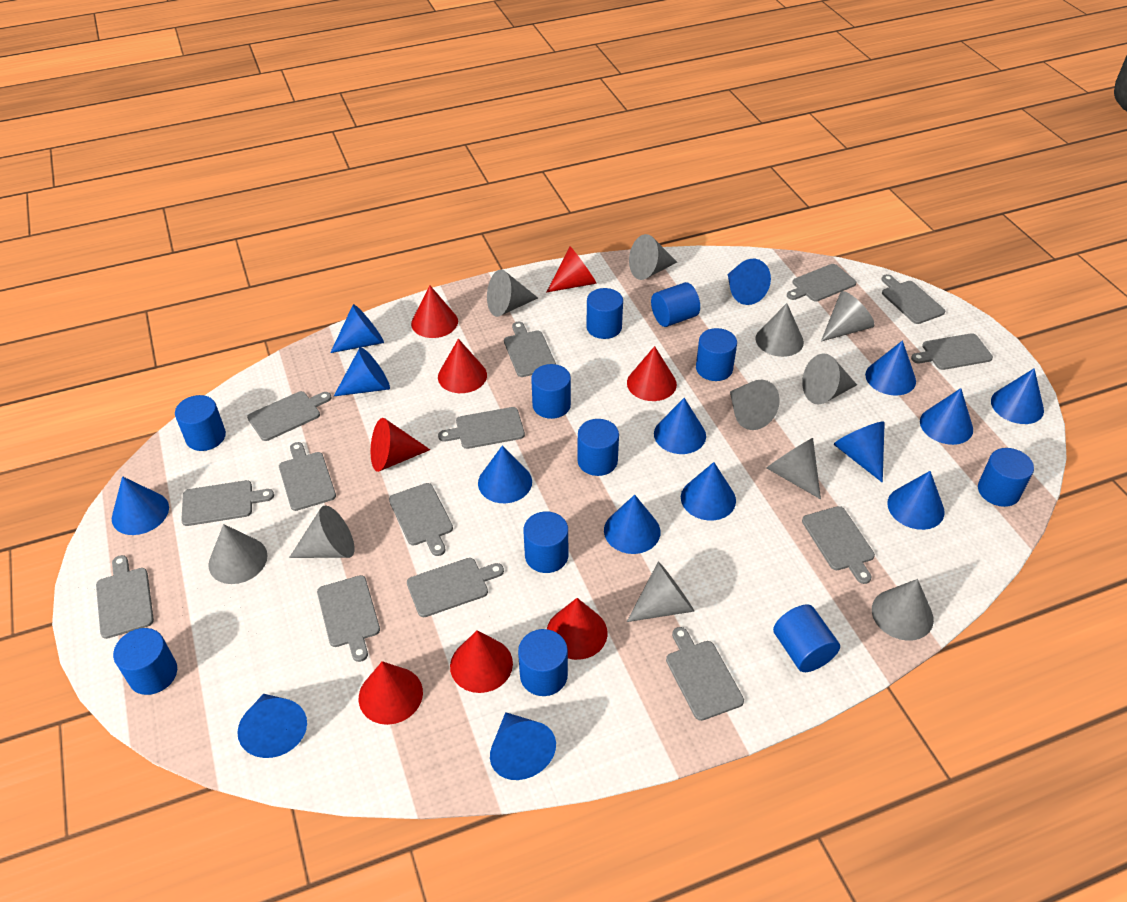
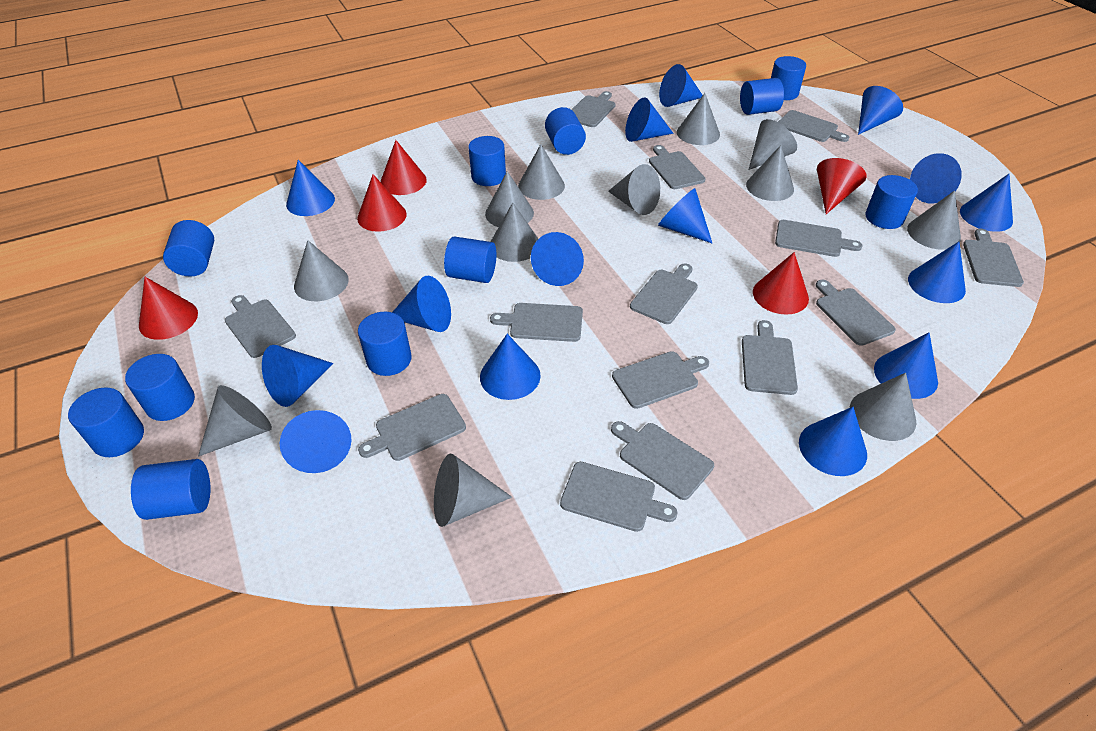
grey cone: [208,524,268,584] [289,505,355,558] [487,269,538,317] [627,561,694,622] [629,234,677,280] [730,380,780,430] [755,303,804,357] [767,438,821,499] [802,354,857,404] [821,291,874,342] [872,579,934,641] = 11 -> [198,385,272,457] [294,240,349,301] [434,454,512,527] [485,171,534,227] [491,203,538,262] [518,144,565,200] [608,164,660,215] [677,93,720,145] [746,145,794,201] [749,119,797,170] [850,373,917,441] [907,190,961,250] = 12
red cone: [359,661,423,725] [371,418,430,472] [411,286,458,338] [438,339,487,393] [450,630,513,693] [547,246,597,292] [547,598,608,660] [627,346,677,401] = 8 -> [139,277,198,340] [357,174,407,232] [380,140,427,195] [753,252,809,315] [817,158,867,214] = 5

